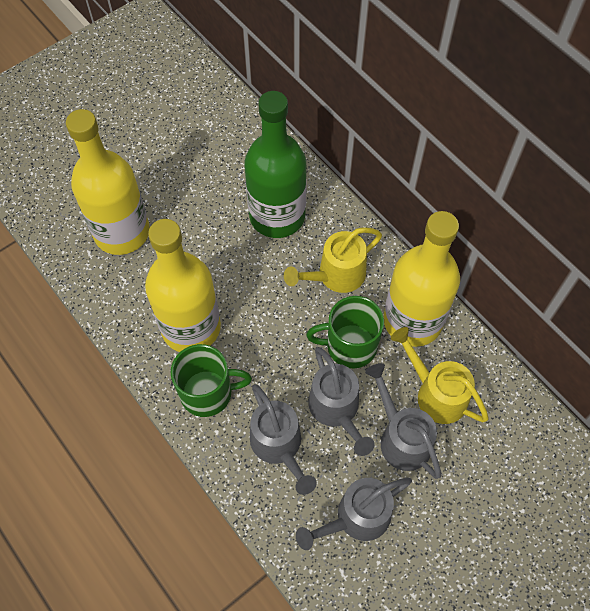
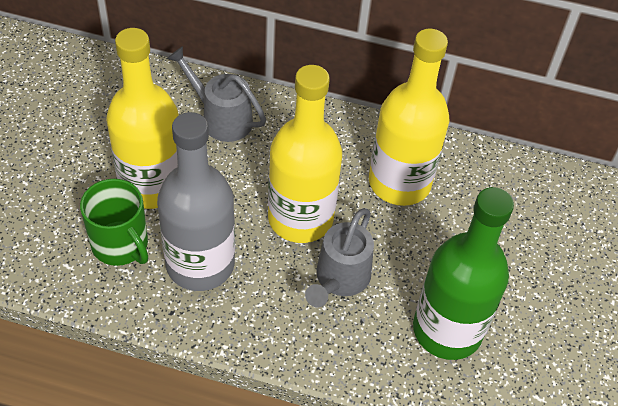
green mug: [171,344,252,417] [306,296,384,369] = 2 -> [80,179,148,266] = 1
grey bottle: none = 0 -> [157,112,235,291] = 1
grey watering can: [250,384,317,495] [296,478,412,550] [308,347,375,456] [365,363,441,479] = 4 -> [167,46,266,142] [305,208,374,307] = 2
yellow watering can: [284,227,382,293] [391,327,489,424] = 2 -> none = 0

